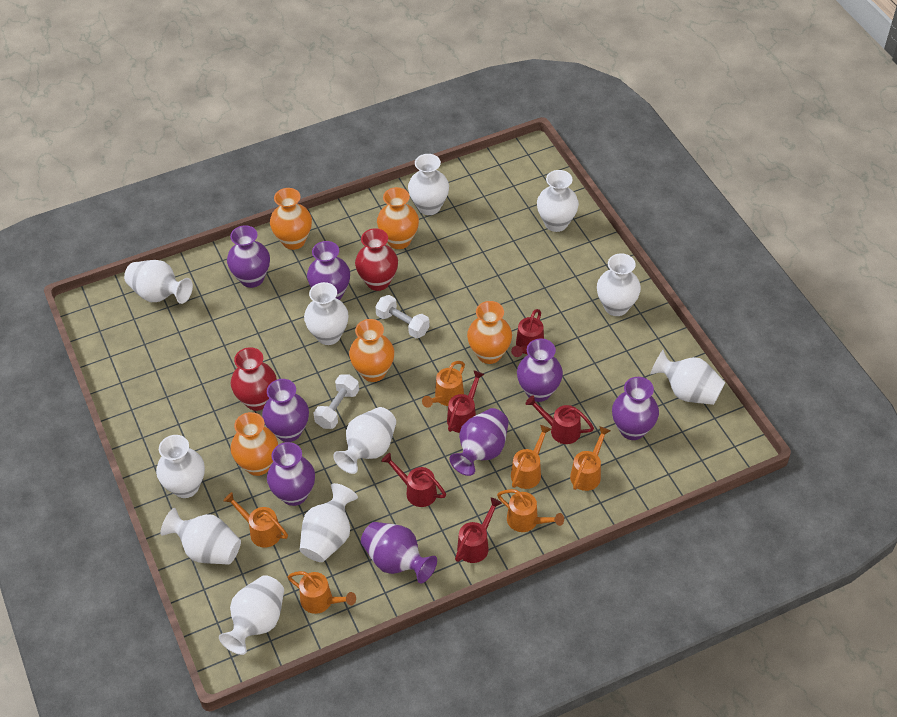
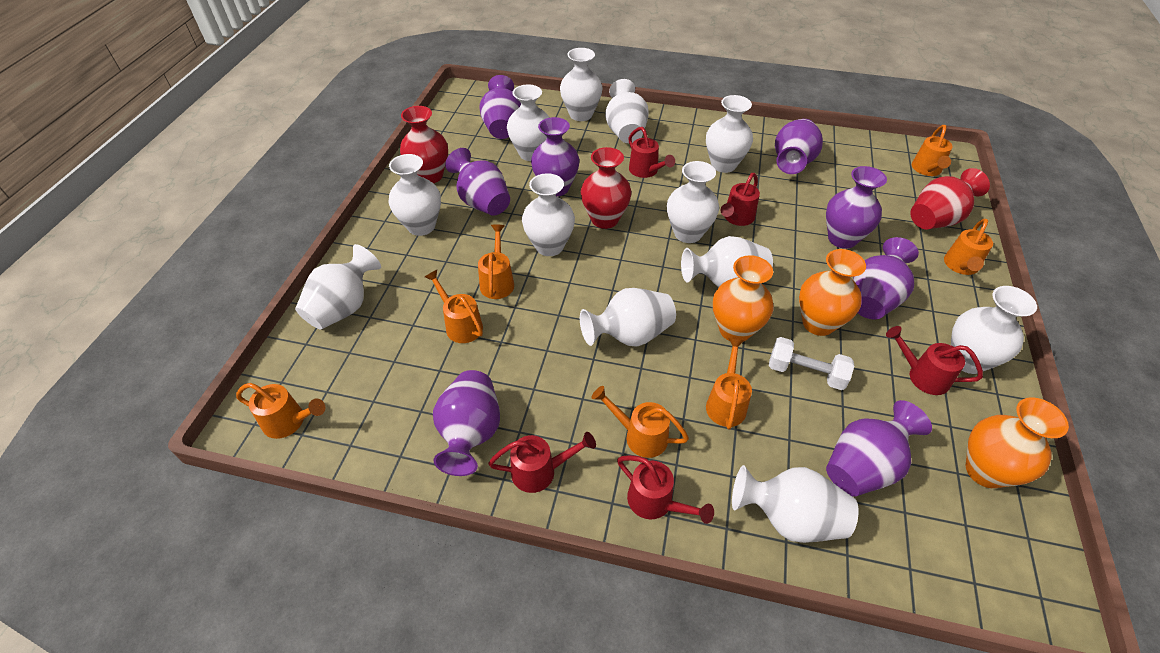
orange vase: [230,412,278,476] [270,188,312,250] [349,319,394,382] [377,187,419,249] [467,301,512,364] = 5 -> [713,255,774,341] [799,249,866,336] [966,397,1069,488] = 3
orange watering can: [224,492,288,548] [288,571,356,614] [422,361,465,408] [497,489,564,532] [511,425,551,489] [570,426,610,491] = 6 -> [236,383,325,439] [425,270,483,343] [478,224,514,299] [592,386,689,458] [706,338,752,430] [912,125,953,176] [944,219,993,275] = 7
red vase: [230,347,277,411] [355,228,398,291] = 2 -> [400,106,448,183] [581,147,632,229] [910,168,990,229] = 3
white dumbbell: [314,374,359,429] [375,295,430,338] = 2 -> [769,337,854,390] = 1
white vase: [124,260,193,304] [156,435,205,498] [160,508,241,565] [219,575,284,655] [300,483,358,562] [304,282,348,345] [333,407,396,474] [408,154,449,215] [537,170,579,232] [597,253,641,316] [650,350,725,405] = 11 -> [295,244,381,330] [388,154,441,236] [507,85,550,161] [522,173,575,256] [560,48,603,121] [580,288,676,347] [605,79,649,143] [667,161,719,243] [681,236,773,287] [706,95,753,173] [732,465,859,543] [951,286,1037,374] = 12

